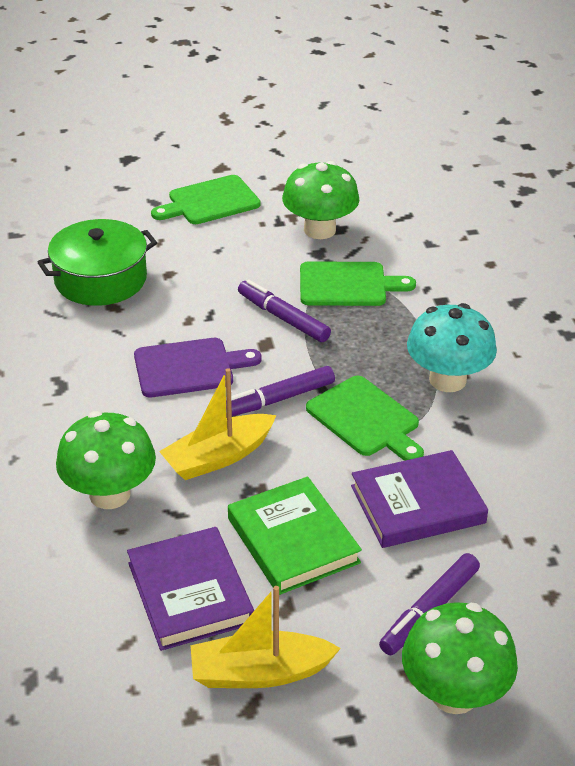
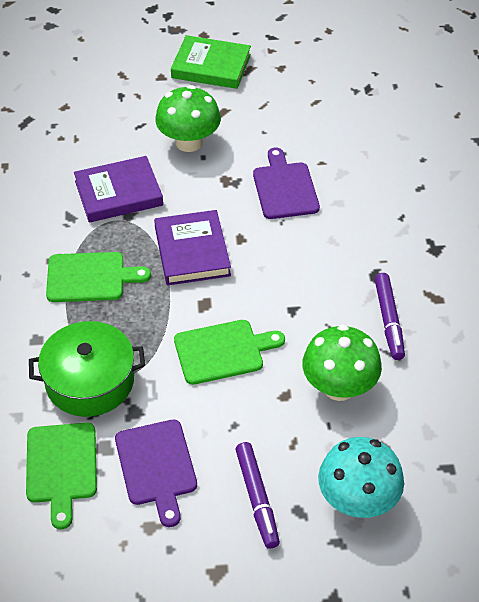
green mushroom: [56,411,156,509] [282,161,360,239] [402,602,518,714] = 3 -> [155,85,221,152] [302,325,382,401] = 2
purple cutting board: [134,338,262,397] = 1 -> [115,420,197,527] [253,148,320,219] = 2
purple marker: [226,366,335,416] [238,280,331,342] [379,553,480,655] = 3 -> [235,442,280,549] [375,273,405,360] = 2
yellow boat: [159,368,276,480] [190,586,341,688] = 2 -> none = 0

